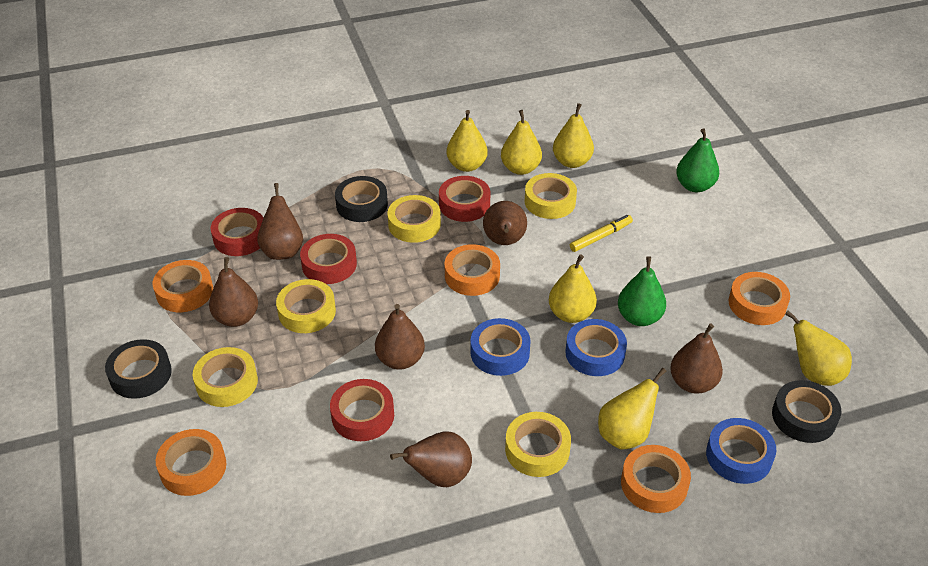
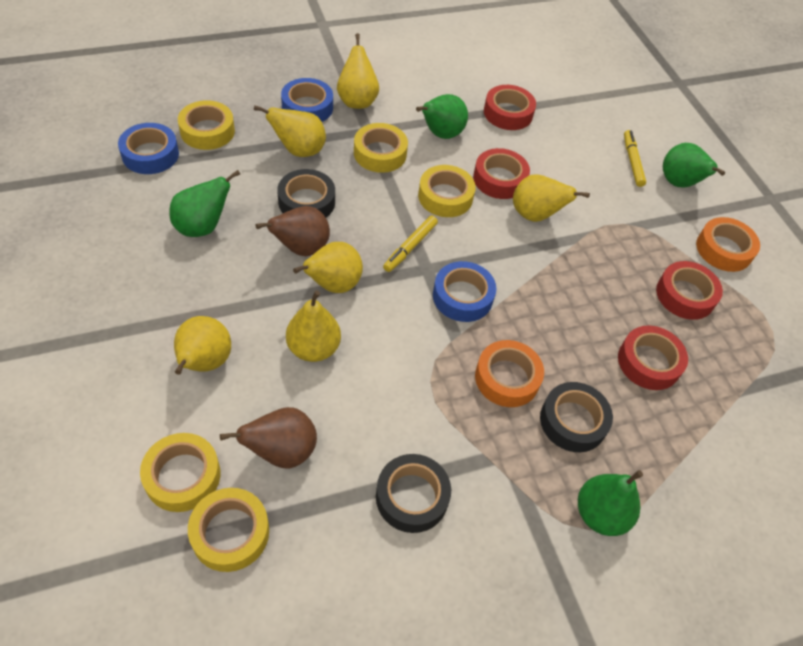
brown pear: [209,257,258,327] [257,183,303,260] [375,304,425,369] [390,432,472,487] [483,201,527,245] [670,324,723,394] = 6 -> [220,407,317,468] [255,206,330,256] = 2
green pear: [618,256,666,326] [676,128,719,192] = 2 -> [170,170,240,237] [416,94,468,139] [578,470,643,536] [663,143,725,188] = 4
orange tape: [153,260,213,312] [156,429,226,496] [444,244,500,296] [621,445,691,513] [729,272,790,325] = 5 -> [475,340,544,407] [696,217,760,272] = 2
yellow marker: [570,215,633,252] = 1 -> [383,216,438,272] [624,130,646,187] = 2

